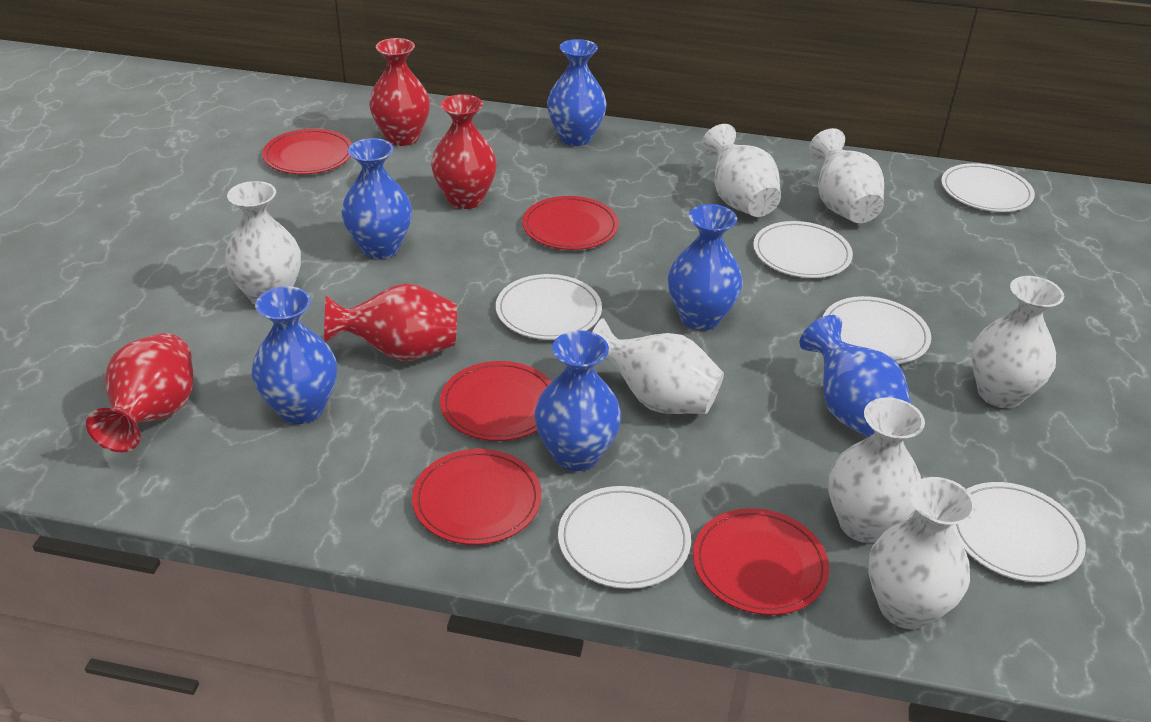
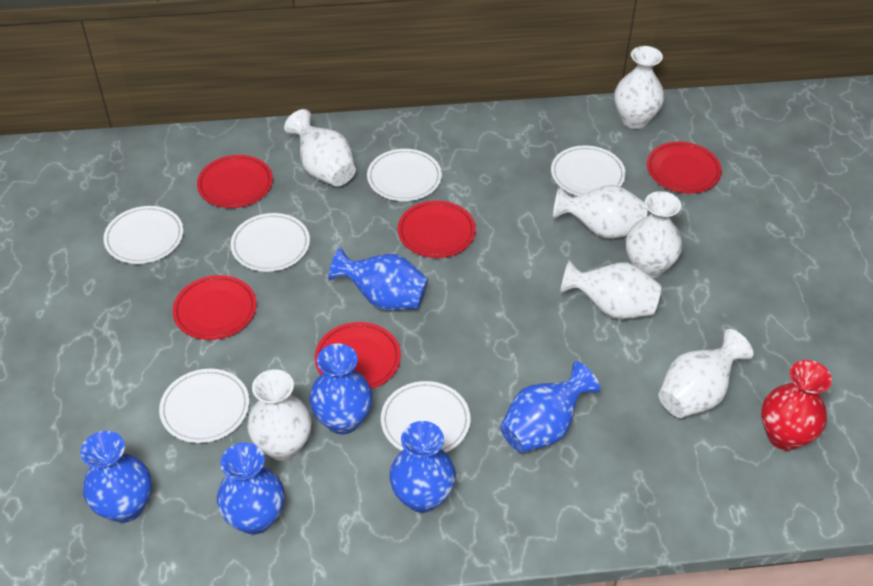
red vase: [86,333,193,452] [324,283,457,361] [369,38,430,146] [431,94,497,209] = 4 -> [761,360,832,451] = 1

